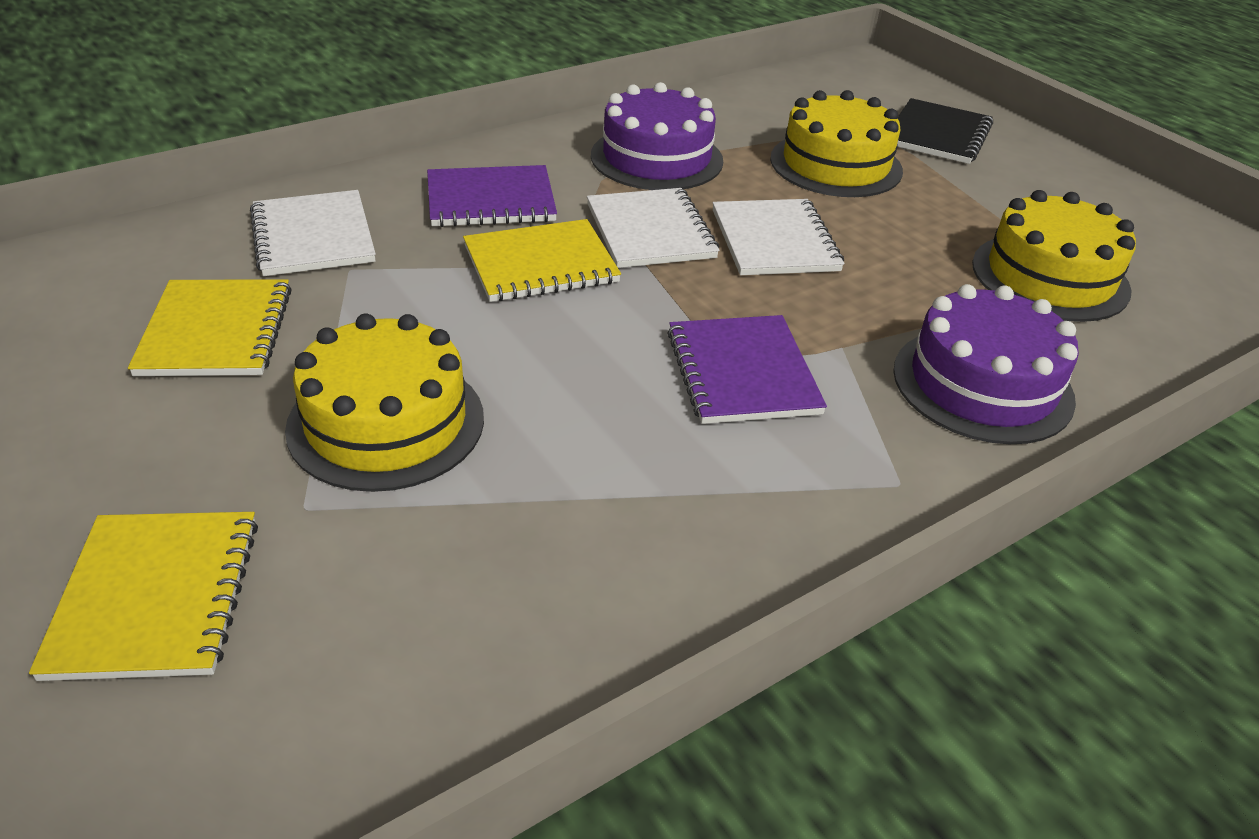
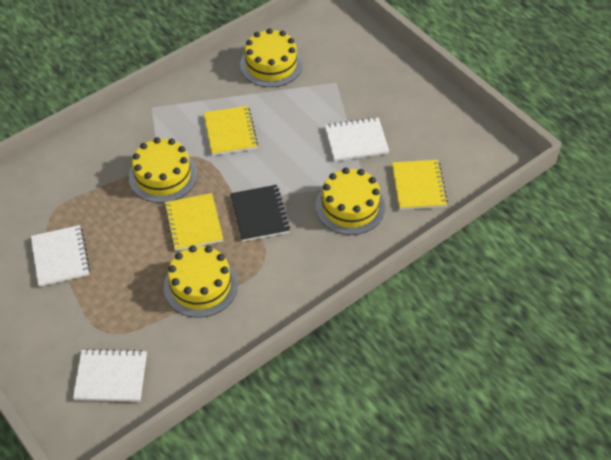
purple cake: [591,82,723,190] [893,284,1079,444] = 2 -> none = 0
purple notebook: [427,165,557,227] [667,315,827,424] = 2 -> none = 0
yellow cake: [285,314,484,492] [770,90,903,197] [972,190,1136,322] = 3 -> [129,137,197,203] [164,245,238,318] [240,28,303,87] [315,167,385,235] = 4

